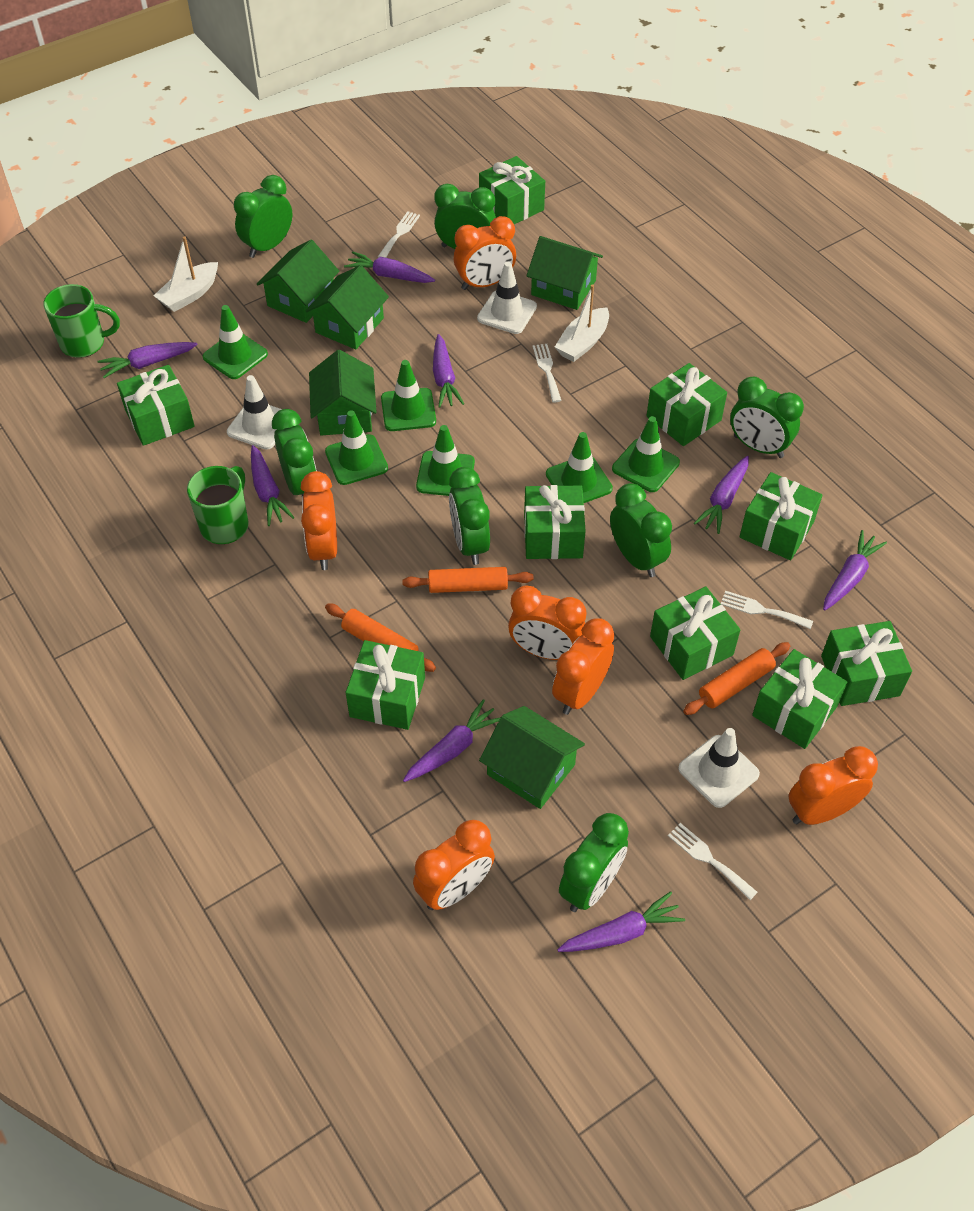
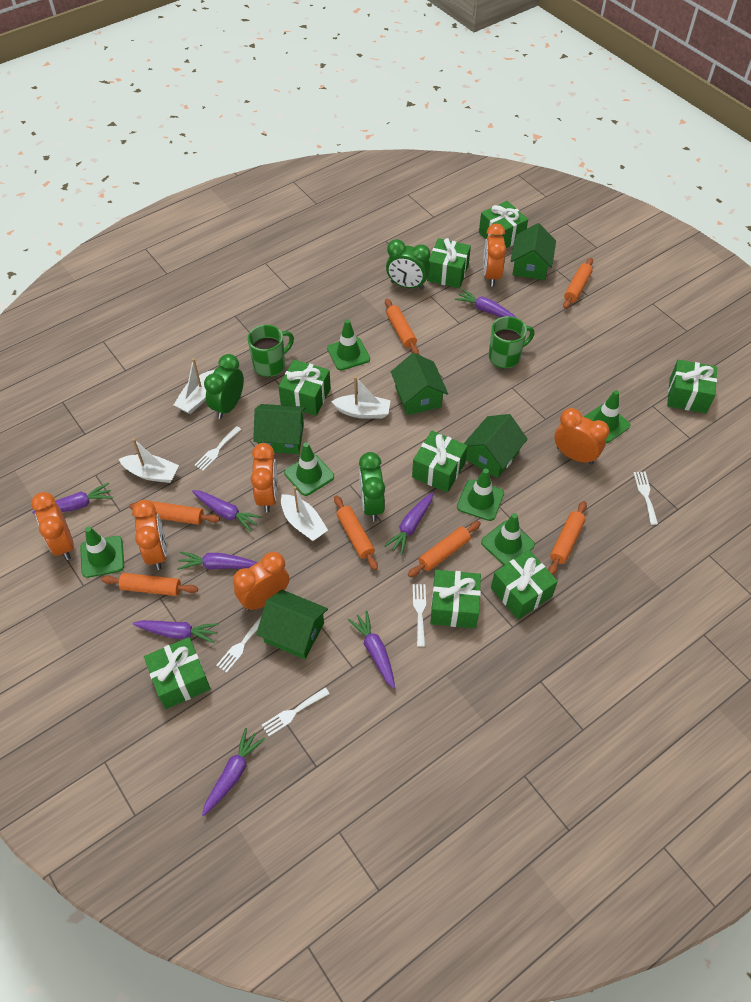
green clock: [234,175,292,258] [272,409,317,497] [434,184,496,249] [449,467,490,565] [559,813,629,912] [610,483,672,577] [730,377,804,458] = 7 -> [204,354,244,419] [359,452,385,522] [386,239,430,289] = 3
green gift: [117,365,195,446] [346,640,425,730] [479,156,545,224] [524,485,586,559] [647,363,727,446] [650,587,740,680] [739,472,823,560] [752,649,847,749] [821,621,912,706] = 9 -> [144,637,211,709] [278,360,331,416] [412,431,468,493] [427,238,471,288] [430,570,481,628] [479,201,528,248] [491,550,558,620] [667,360,717,413] = 8
orange rolling pin: [325,604,436,672] [402,567,533,593] [683,642,790,715] = 3 -> [102,573,198,596] [129,501,220,525] [334,495,378,570] [385,299,419,354] [408,521,481,577] [548,501,587,575] [563,258,593,309] = 7
white boat: [153,236,218,312] [555,284,609,362] = 2 -> [119,438,179,483] [174,358,215,414] [281,486,328,541] [331,376,390,419] = 4
white fork: [378,211,420,258] [532,344,561,403] [668,823,758,900] [721,591,813,629] = 4 -> [194,426,242,471] [216,615,262,673] [262,688,330,736] [413,584,426,647] [634,472,658,525] = 5
white traffic cone: [227,375,282,450] [477,262,537,334] [678,728,760,808] = 3 -> none = 0

